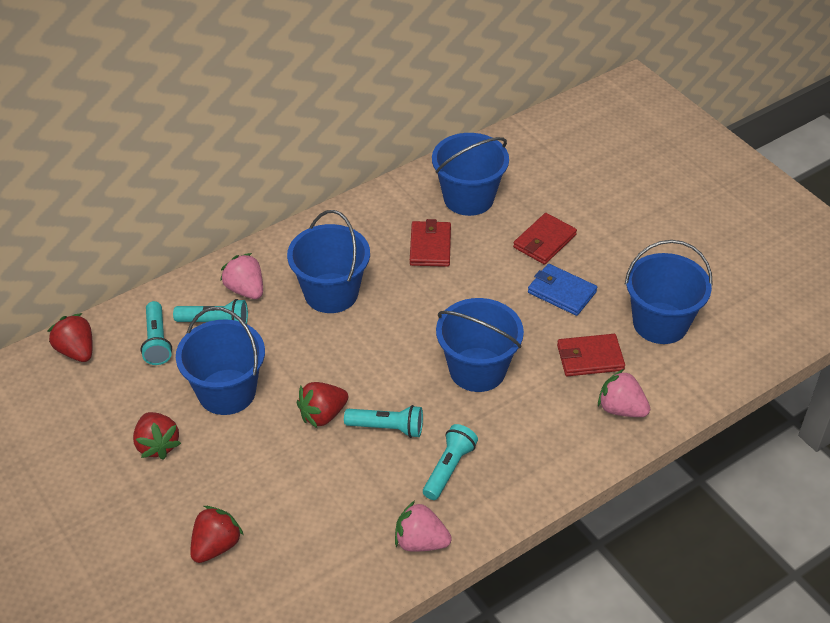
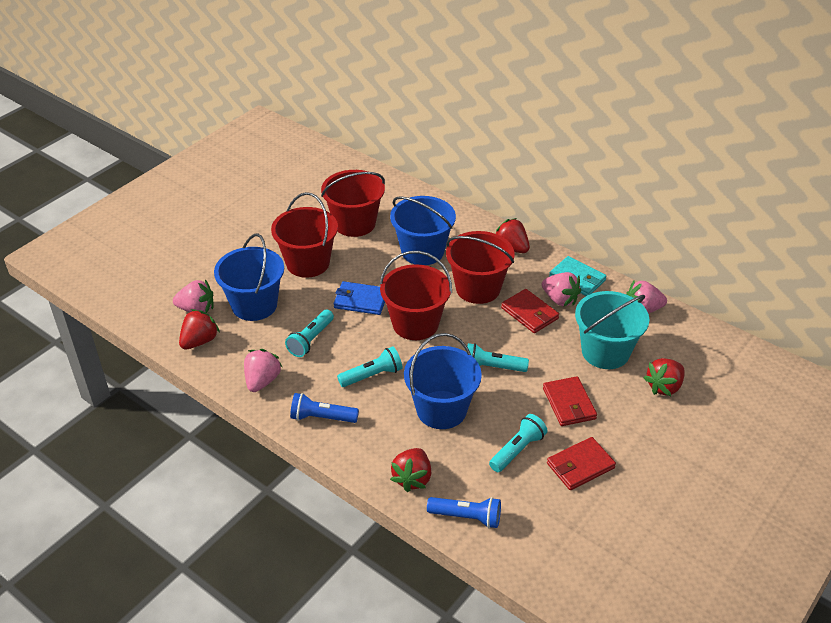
blue bucket: [176,307,265,415] [287,210,370,313] [432,133,509,216] [436,298,524,392] [625,240,713,344] = 5 -> [214,234,284,321] [390,196,456,265] [404,333,482,429] = 3
blue flashlight: none = 0 -> [290,393,359,423] [427,497,501,528] = 2
pink strawberry: [220,253,263,299] [395,501,452,552] [598,369,650,417] = 3 -> [173,280,214,313] [244,349,282,392] [542,272,581,306] [626,281,667,314] = 4
red bucket: none = 0 -> [271,192,338,278] [321,170,385,237] [380,251,452,340] [446,231,514,304] = 4
turquoise bucket: none = 0 -> [575,291,649,369] = 1
turquoise wallet: none = 0 -> [549,256,607,296] = 1

